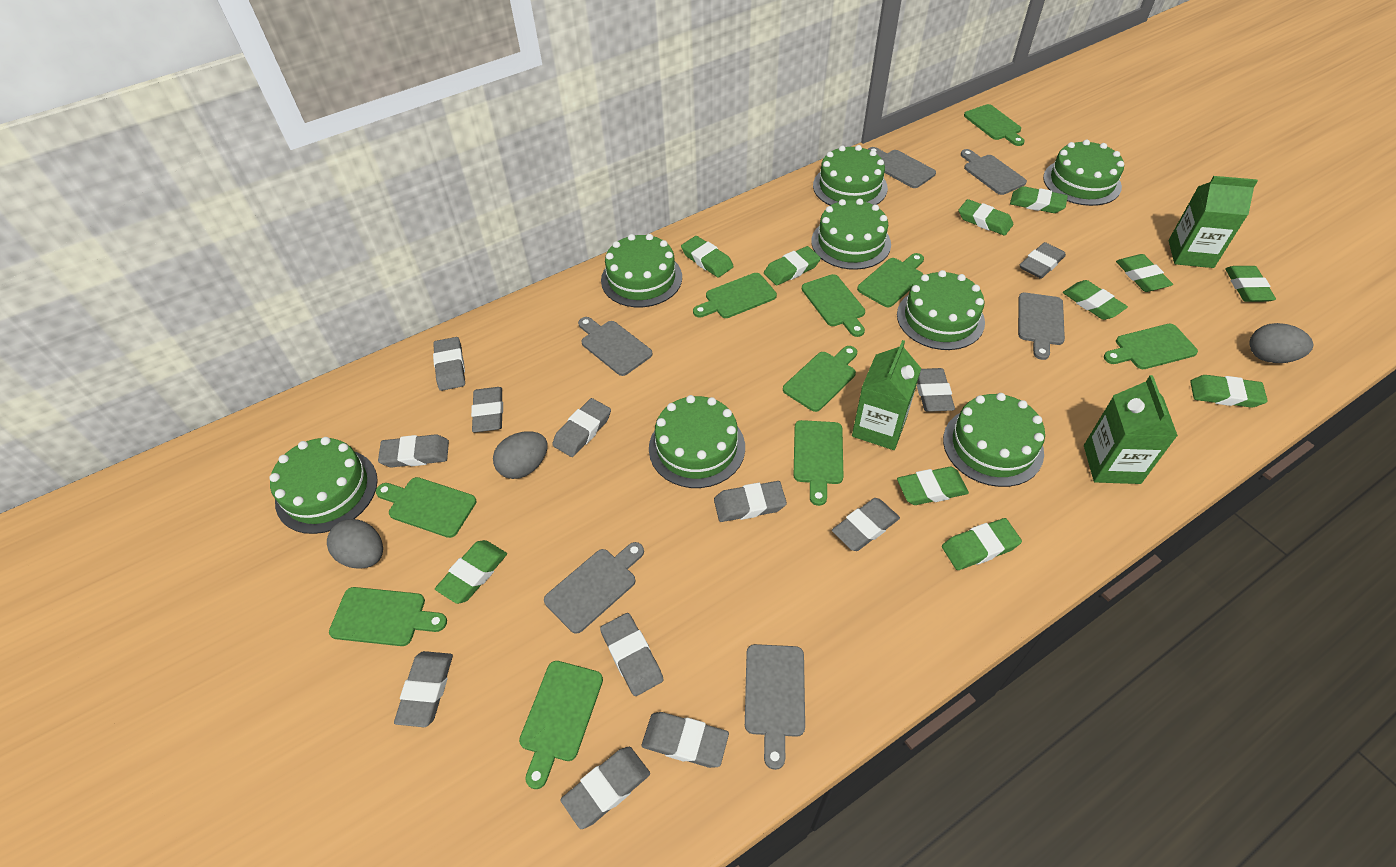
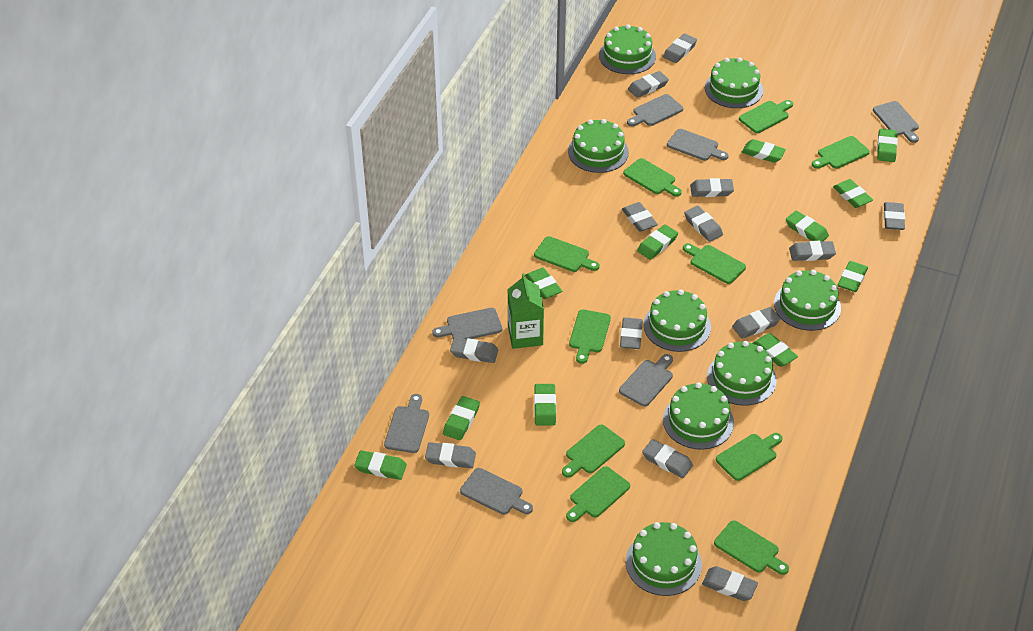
green carton: [852,340,921,450] [1084,375,1178,484] [1169,176,1258,268] = 3 -> [507,273,544,349] = 1
grey cutting board: [544,542,644,634] [578,317,653,376] [745,644,805,770] [868,147,936,188] [961,149,1027,195] [1018,293,1065,360] = 6 -> [384,394,429,453] [432,308,502,339] [460,468,533,515] [619,354,673,407] [627,94,683,126] [667,129,729,161] [873,101,919,143] = 7
grey egg: [327,519,383,569] [493,431,548,479] [1249,323,1313,363] = 3 -> none = 0
grey eraser: [378,434,449,467] [394,651,453,727] [433,337,465,391] [471,387,503,432] [552,398,611,457] [560,747,650,829] [600,613,664,696] [642,712,729,768] [714,481,787,522] [832,498,900,551] [917,368,955,412] [1020,242,1066,279] = 12 -> [425,442,476,468] [450,337,498,363] [620,317,643,349] [622,202,658,232] [628,71,669,98] [642,439,693,478] [663,33,697,63] [684,206,723,242] [690,178,734,197] [702,566,758,601] [732,307,780,339] [789,241,836,261] [884,202,905,230] = 13

